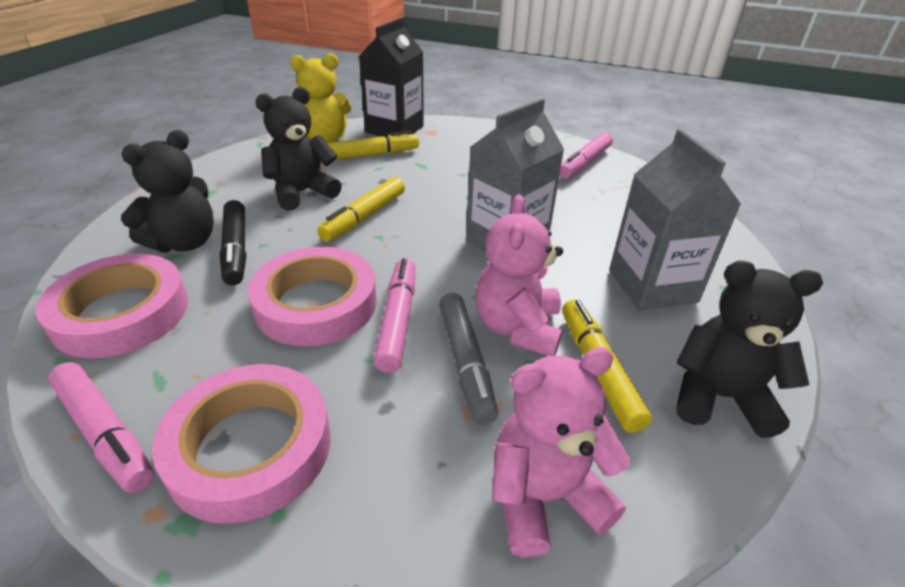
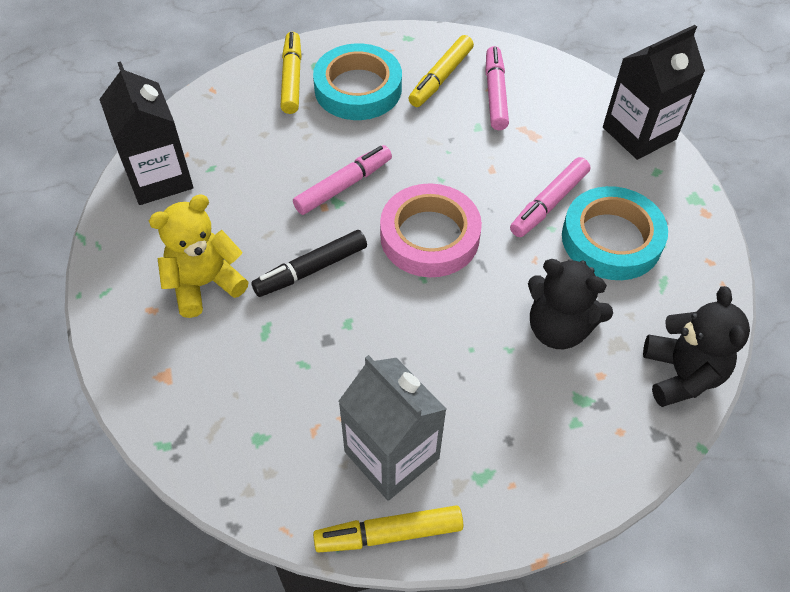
black carton: [359,17,424,137] = 1 -> [99,62,193,205] [603,25,705,160] = 2
black teddy bear: [121,130,214,253] [255,87,342,211] [676,261,823,438] = 3 -> [528,259,613,349] [643,286,750,407] = 2
grey carton: [466,98,564,252] [609,129,741,311] = 2 -> [338,355,447,501] = 1
grey marker: [439,293,498,425] = 1 -> none = 0
pink tape: [36,254,188,358] [152,364,331,524] [248,247,377,346] = 3 -> [380,183,482,277] = 1
pink teddy bear: [475,194,563,356] [492,347,630,558] = 2 -> none = 0
turquoise tape: none = 0 -> [313,43,402,120] [562,186,668,280] = 2

